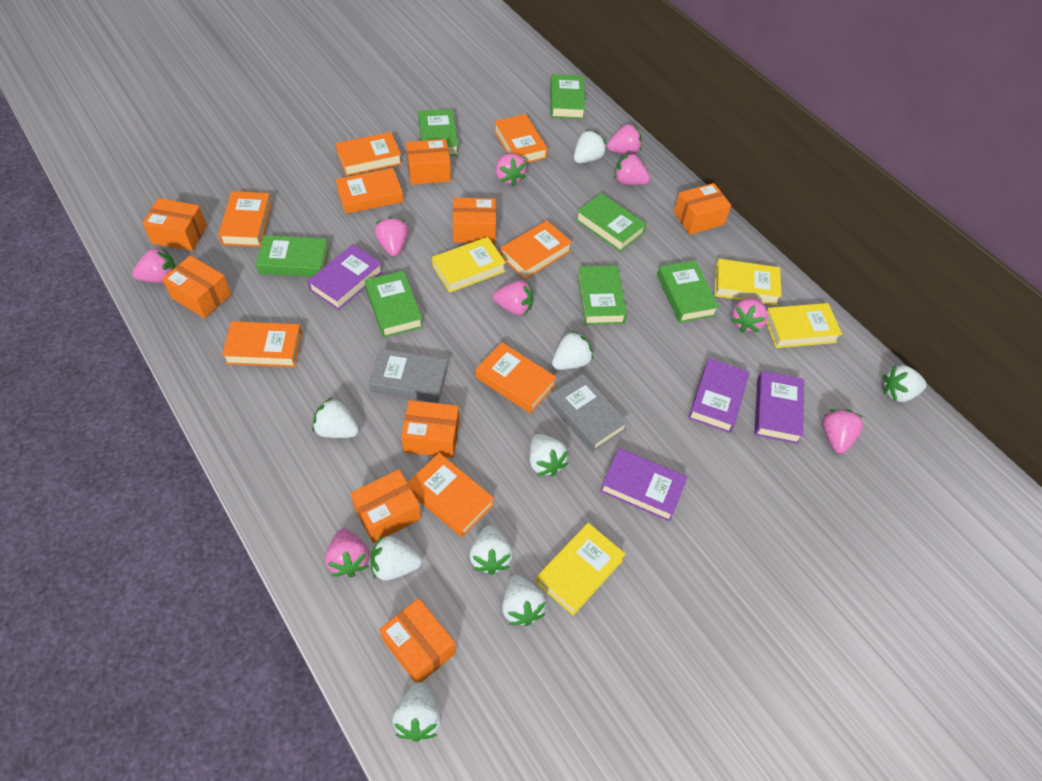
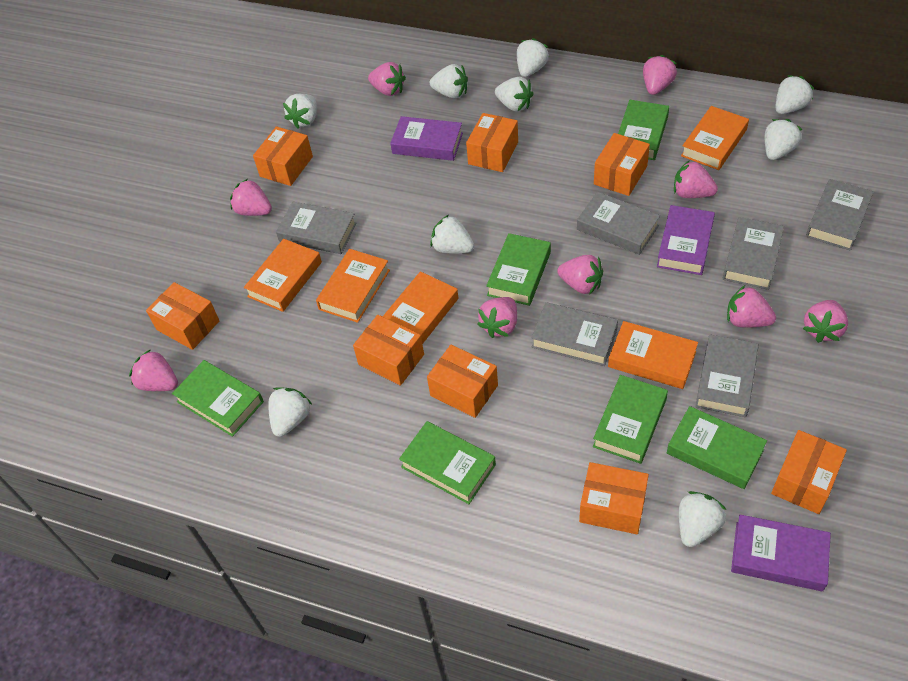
green book: [256,235,329,277] [365,271,423,338] [418,109,458,156] [550,74,585,119] [576,193,646,252] [578,266,627,325] [657,260,719,323] = 7 -> [172,360,264,437] [399,421,496,504] [486,233,551,306] [593,375,668,464] [618,100,669,160] [667,406,767,489] = 6
grey book: [369,348,448,403] [548,374,628,452] = 2 -> [276,202,357,254] [531,302,618,366] [577,192,660,255] [695,334,759,417] [723,217,784,290] [806,179,874,251] = 6
orange book: [218,191,272,247] [222,321,302,367] [335,168,404,214] [336,132,402,176] [407,453,494,537] [476,342,557,413] [494,114,548,163] [500,220,572,279] = 8 -> [244,239,322,312] [316,249,390,323] [382,271,458,344] [608,321,698,389] [681,106,749,170] = 5
purple book: [307,244,383,310] [600,448,688,521] [688,358,750,433] [754,371,804,444] = 4 -> [390,116,463,161] [657,205,715,275] [731,515,831,591] = 3
yellow book: [432,237,506,293] [536,523,626,616] [715,259,781,305] [766,303,842,348] = 4 -> none = 0

